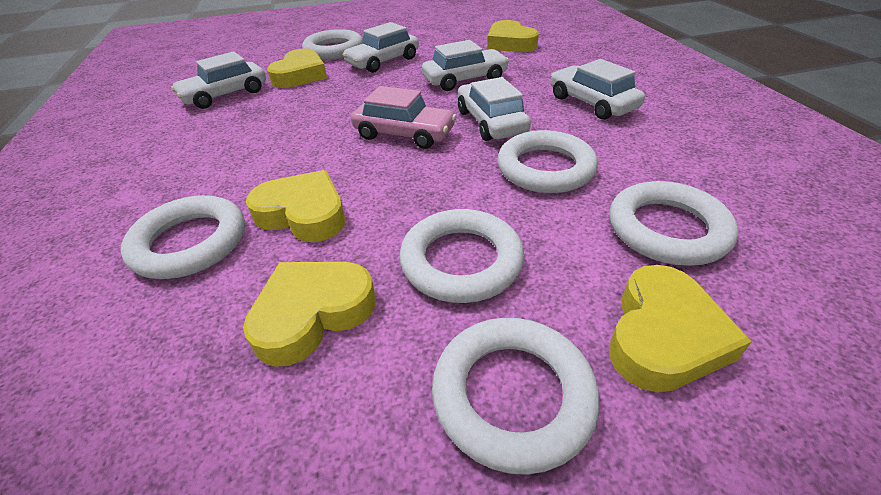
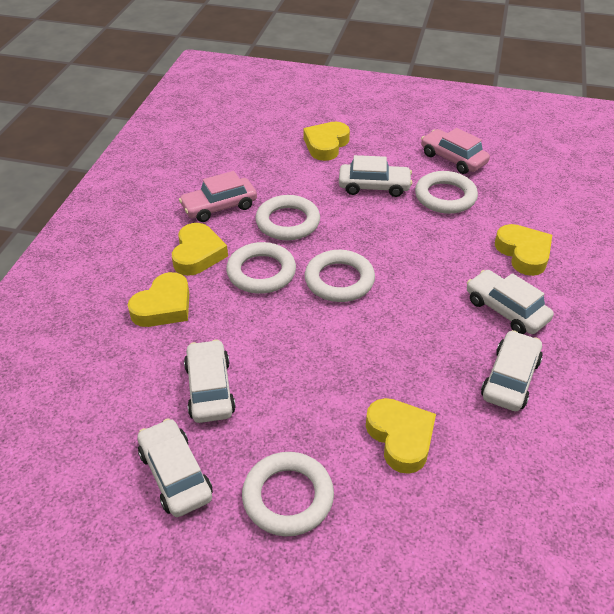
pink car: [351,86,457,149] = 1 -> [179,171,257,222] [421,128,490,174] = 2
white ring: [121,195,245,279] [302,29,363,60] [399,209,524,303] [432,318,600,475] [498,130,598,193] [609,181,739,266] = 6 -> [226,242,296,294] [242,452,334,536] [255,195,320,240] [305,250,375,302] [415,171,478,214] = 5

